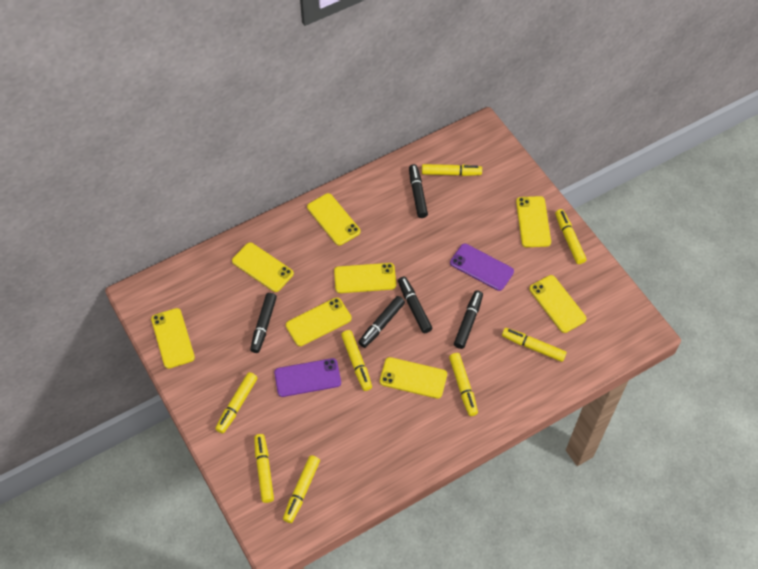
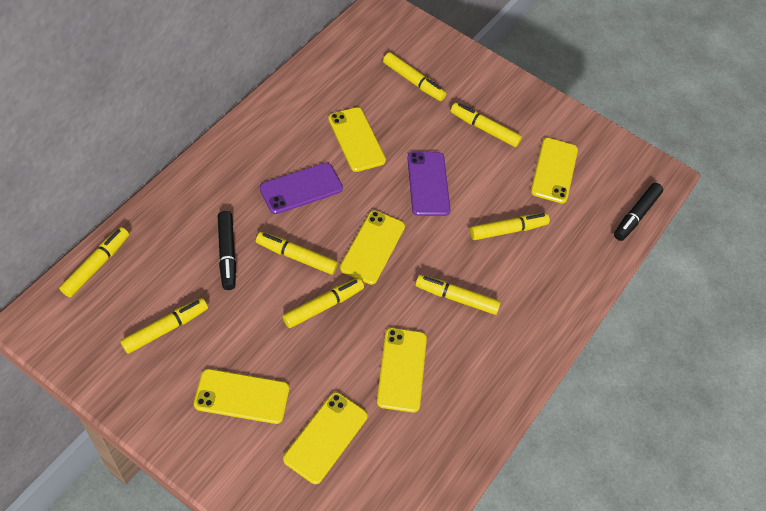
black marker: [250,293,277,353] [358,296,405,348] [398,276,432,333] [409,164,428,218] [454,290,483,349] = 5 -> [218,211,236,290] [614,183,663,241] = 2
yellow phone: [151,308,195,369] [232,242,294,292] [286,297,352,346] [307,193,361,245] [334,263,396,293] [380,357,447,399] [516,196,551,247] [529,275,587,333] = 8 -> [194,369,289,424] [283,392,368,484] [328,107,386,172] [340,210,405,285] [377,328,427,413] [531,138,578,204] = 6

